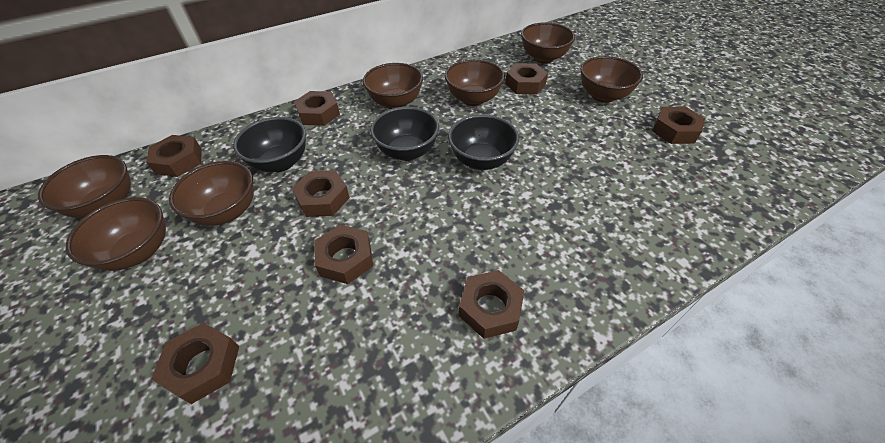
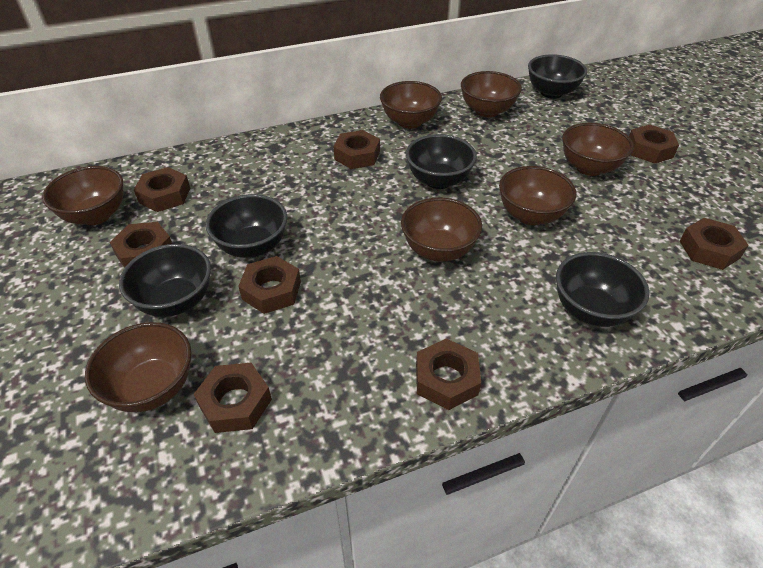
black bowl: [233,117,306,172] [370,107,439,161] [448,115,519,170] = 3 -> [119,244,211,317] [206,194,287,258] [406,134,477,189] [528,54,587,99] [556,252,650,327] = 5

